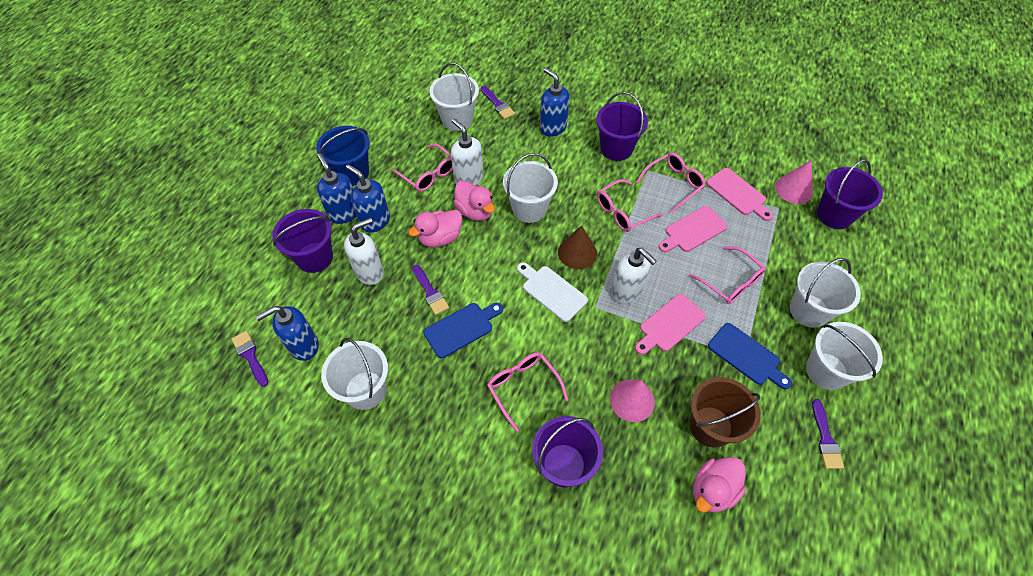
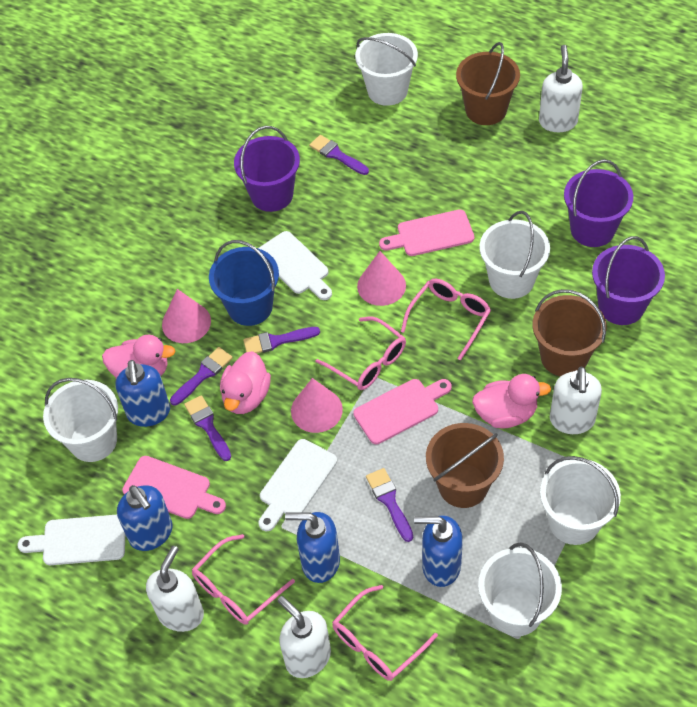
blue cutting board: [423,303,503,358] [708,323,792,389] = 2 -> none = 0
brown bucket: [690,377,761,447] = 1 -> [426,423,504,508] [456,42,520,125] [533,289,607,376] = 3
brown cone: [558,225,597,269] = 1 -> none = 0
pink cone: [610,380,655,422] [775,160,813,204] = 2 -> [162,289,211,343] [291,378,343,433] [357,251,406,306] = 3
pink glasses: [391,144,453,192] [487,352,568,432] [597,179,663,232] [636,153,706,213] [689,246,766,304] = 5 -> [192,534,295,625] [316,317,406,390] [332,585,438,681] [401,279,491,360] = 4
purple brush: [232,331,268,387] [413,265,449,315] [481,86,515,119] [812,399,844,469] = 4 -> [170,347,233,405] [184,395,231,461] [243,327,320,354] [309,135,369,175] [366,468,413,542] = 5
purple bucket: [272,209,333,273] [532,416,603,487] [596,92,648,161] [817,159,883,229] = 4 -> [234,126,300,212] [564,159,633,247] [592,236,665,325] = 3
white cutting board: [517,262,588,322] = 1 -> [17,515,125,565] [258,439,337,531] [259,231,332,300] = 3
white soap dispenser: [344,218,384,285] [451,118,483,185] [611,248,657,304] = 3 -> [146,546,204,632] [278,596,331,678] [539,45,583,132] [550,366,602,434] = 4

